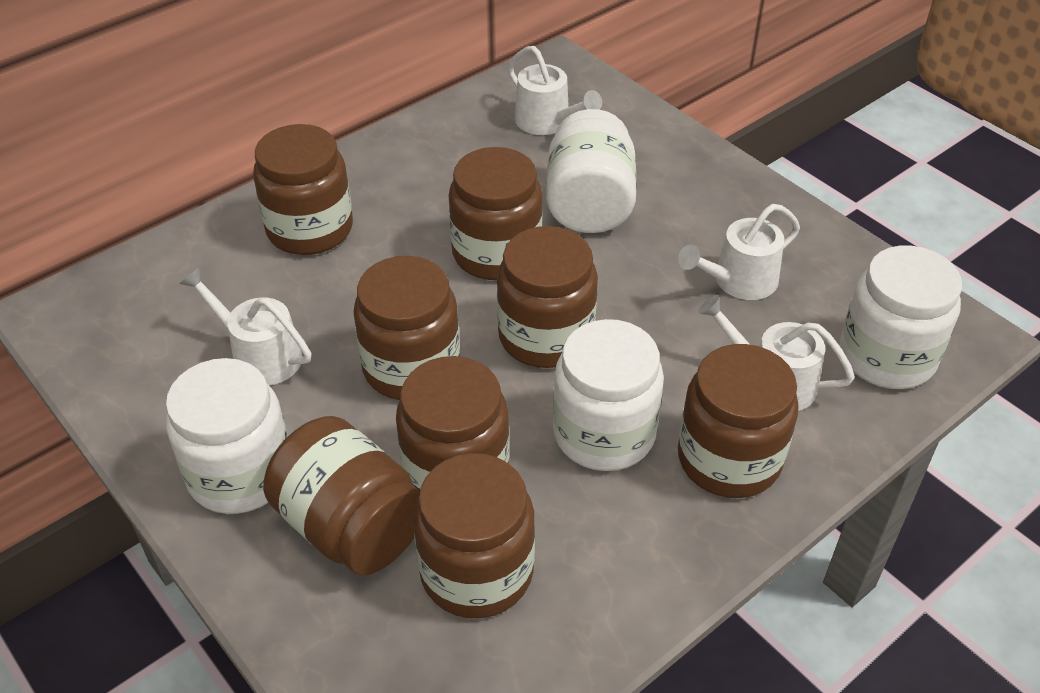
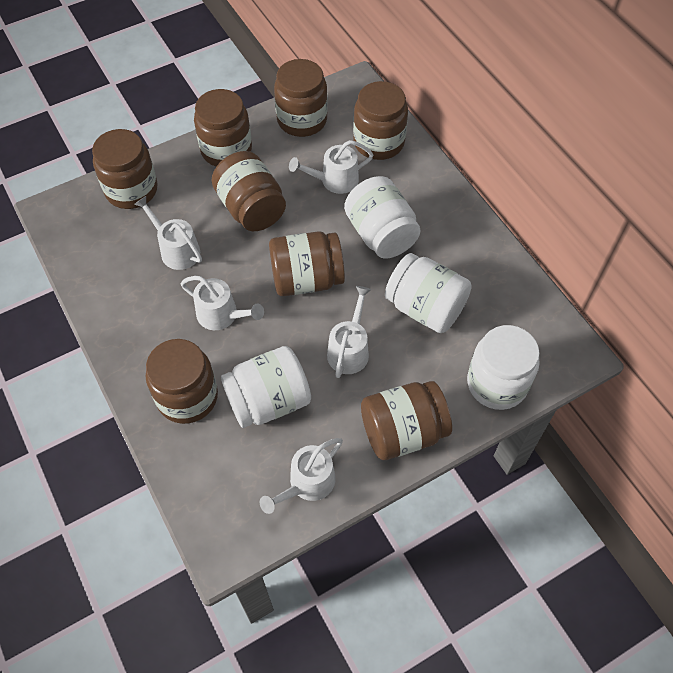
white watering can: [180,267,311,385] [508,46,602,135] [678,204,800,300] [698,295,855,411] = 4 -> [134,196,202,270] [181,276,264,330] [260,438,343,514] [289,140,373,194] [327,286,371,378] = 5

